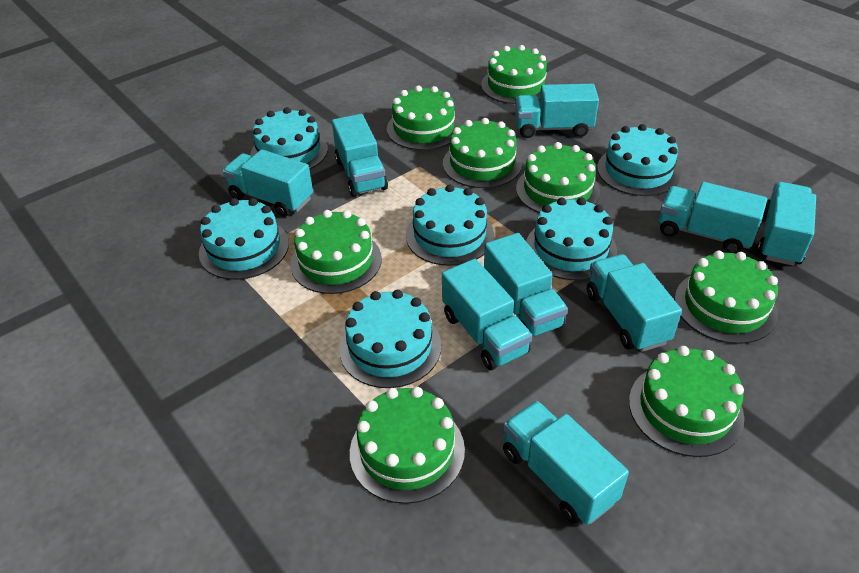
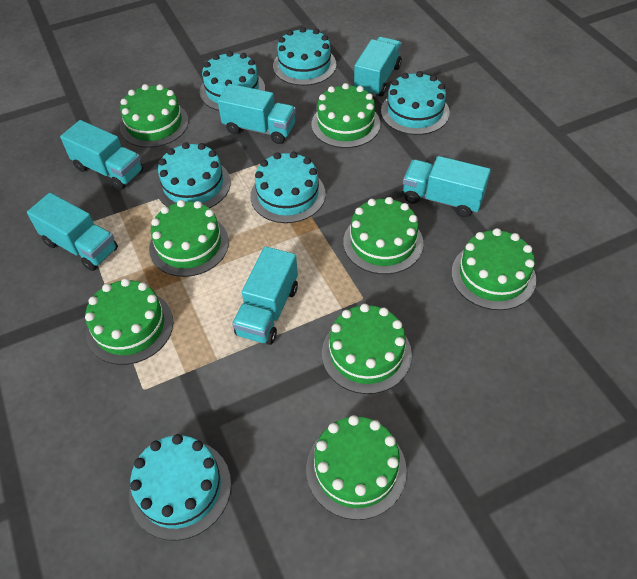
turquoise truck: [223,149,313,217] [332,114,388,197] [442,259,532,370] [484,233,568,337] [503,401,629,525] [515,84,599,138] [587,254,682,352] [659,182,767,254] [757,182,816,266] = 9 -> [27,193,118,271] [60,120,143,190] [218,84,296,144] [232,246,298,345] [354,37,402,97] [403,156,491,217] = 6

